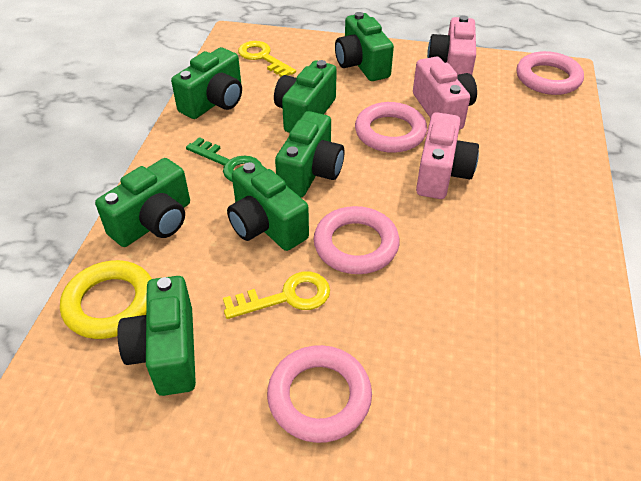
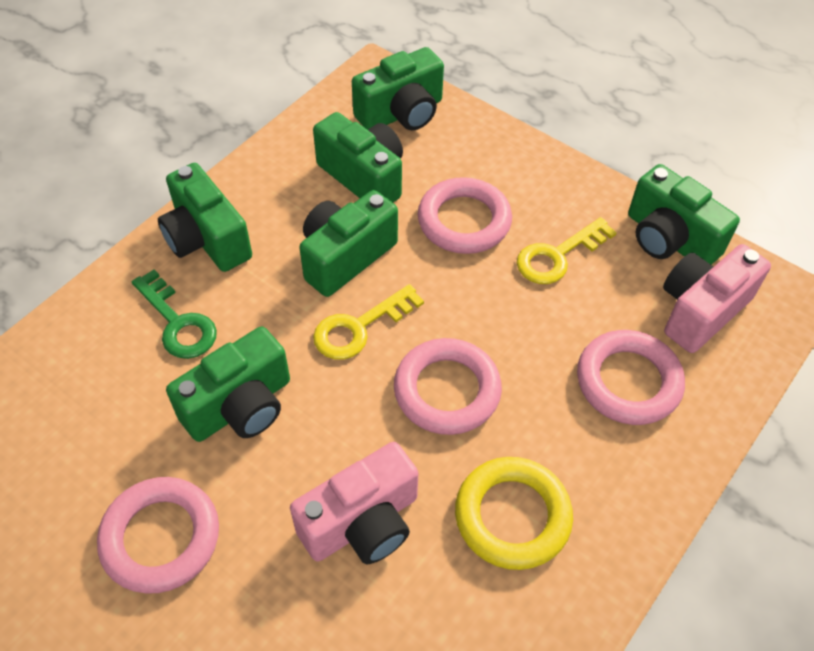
green camera: [95,158,190,247] [117,276,196,396] [171,47,242,119] [227,160,309,251] [274,60,337,133] [275,111,344,197] [335,12,394,81] = 7 -> [158,163,252,272] [166,327,290,442] [299,190,398,297] [313,112,403,203] [352,47,444,130] [628,164,740,265] = 6
pink camera: [413,57,477,130] [416,112,479,199] [427,15,476,75] = 3 -> [290,442,419,564] [663,244,771,353] = 2

